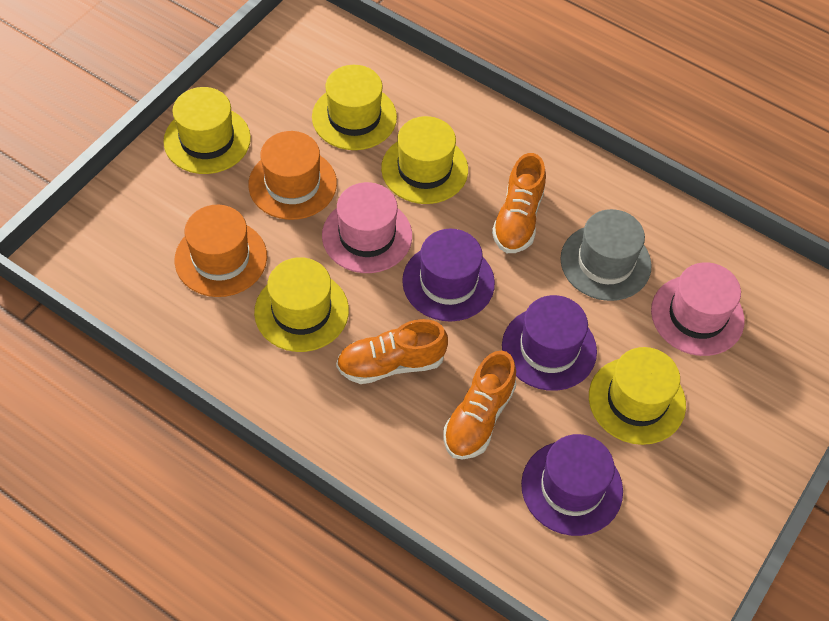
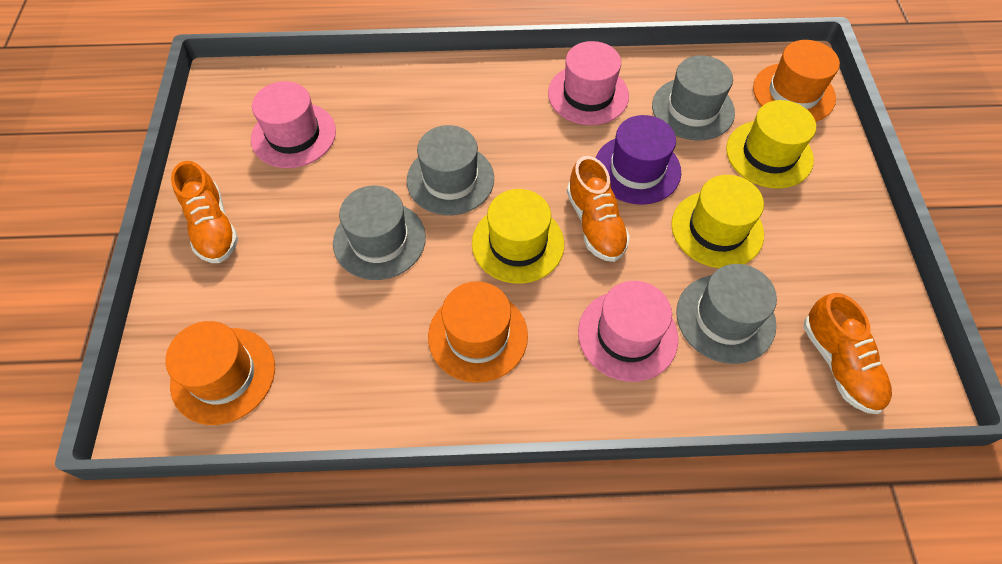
grey hat: [560,209,652,301] = 1 -> [333,186,426,280] [407,125,494,215] [652,55,735,141] [676,264,777,364] = 4
orange hat: [175,205,267,297] [248,131,337,220] = 2 -> [165,321,275,425] [428,281,528,383] [753,40,840,122] = 3
pink hat: [322,182,412,273] [651,262,745,356] = 2 -> [251,81,336,168] [548,41,629,125] [578,281,678,382] = 3
purple hat: [402,229,495,322] [502,295,597,391] [521,434,623,536] = 3 -> [596,115,681,205] = 1
yellow hat: [163,87,251,174] [254,257,349,352] [312,65,397,150] [381,116,468,204] [589,347,686,445] = 5 -> [472,189,564,284] [671,175,764,268] [726,100,816,189] = 3

